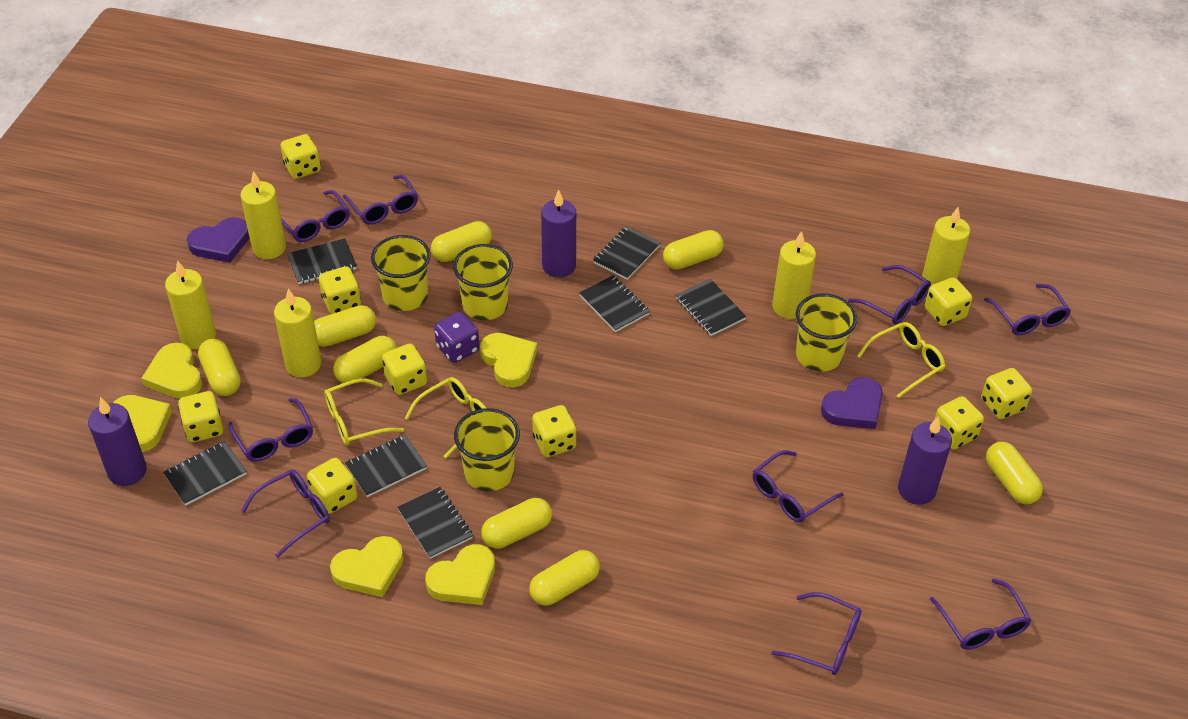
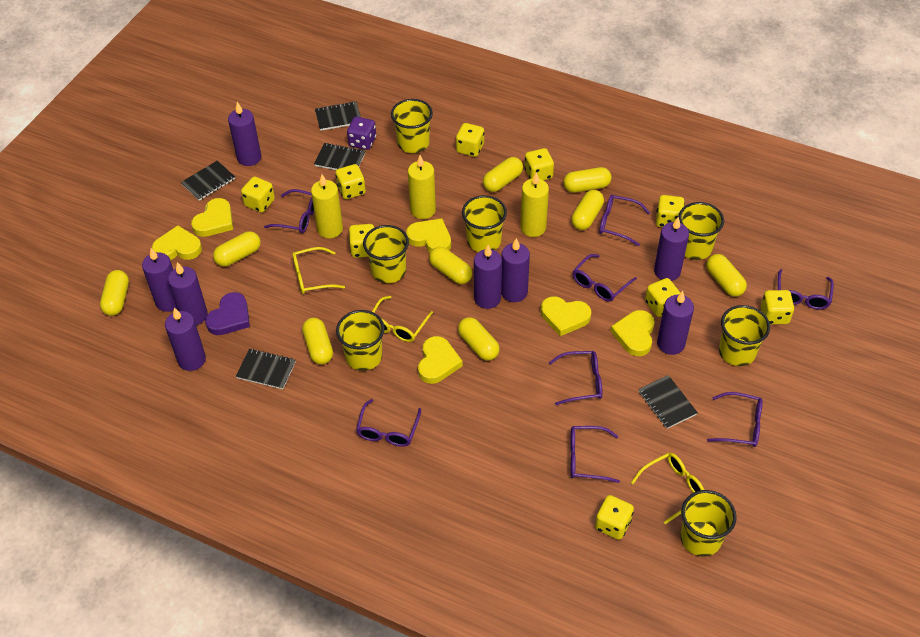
black notebook: [163,441,247,506] [287,238,357,284] [345,435,427,497] [397,487,473,559] [579,275,650,332] [593,226,661,280] [676,279,746,336] = 7 -> [181,161,235,201] [236,349,296,389] [314,143,365,170] [315,101,361,131] [639,375,698,429] = 5
purple candle: [88,397,147,486] [541,190,576,278] [898,417,952,505] = 3 -> [142,248,177,312] [165,307,206,371] [168,262,208,325] [228,102,261,166] [474,245,502,309] [501,238,530,302] [654,217,689,281] [657,291,694,355] = 8
purple glasses: [228,398,313,462] [241,469,330,558] [281,190,350,242] [343,175,418,225] [753,450,844,523] [771,592,861,675] [848,265,931,324] [930,579,1032,650] [984,284,1071,335] = 9 -> [264,189,314,233] [356,399,421,447] [549,351,602,405] [570,426,620,483] [573,254,637,302] [599,195,650,246] [707,392,763,447] [778,269,834,310] = 8
purple heart: [187,217,249,263] [821,377,883,429] = 2 -> [205,292,250,335] = 1
yellow candle: [165,260,216,349] [240,171,286,259] [274,288,321,377] [772,231,816,319] [922,207,970,286] = 5 -> [311,174,343,238] [408,155,436,219] [520,172,549,237] = 3
yellow capsule: [198,339,241,396] [314,305,376,347] [333,336,397,383] [431,221,492,262] [481,498,552,549] [529,550,600,606] [663,230,724,270] [986,442,1043,504] = 8 -> [100,270,129,316] [213,231,261,266] [302,318,333,364] [429,247,472,284] [458,317,500,361] [483,157,523,192] [563,167,612,193] [571,190,604,230] [706,254,747,297] = 9
yellow cup: [371,235,431,311] [453,244,513,320] [454,408,520,491] [796,293,857,372] = 4 -> [336,310,385,371] [363,225,409,283] [391,99,433,153] [462,195,507,252] [679,202,724,260] [680,490,737,556] [719,305,770,366] = 7
yellow heart: [113,395,172,452] [141,343,202,399] [330,536,404,597] [425,544,495,605] [480,333,537,387] = 5 -> [152,226,202,260] [191,198,233,237] [406,218,451,252] [418,336,463,384] [541,296,591,336] [610,310,655,356] = 6

